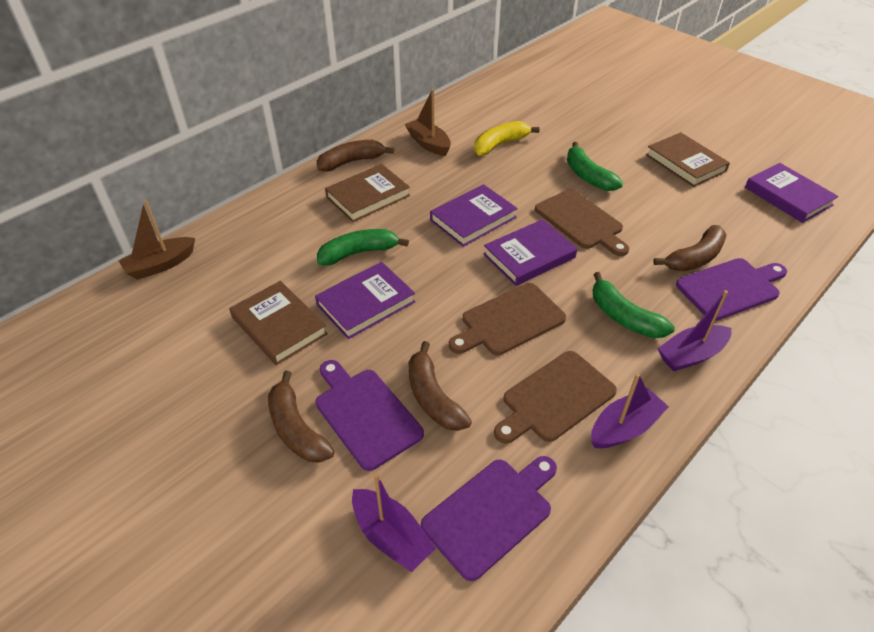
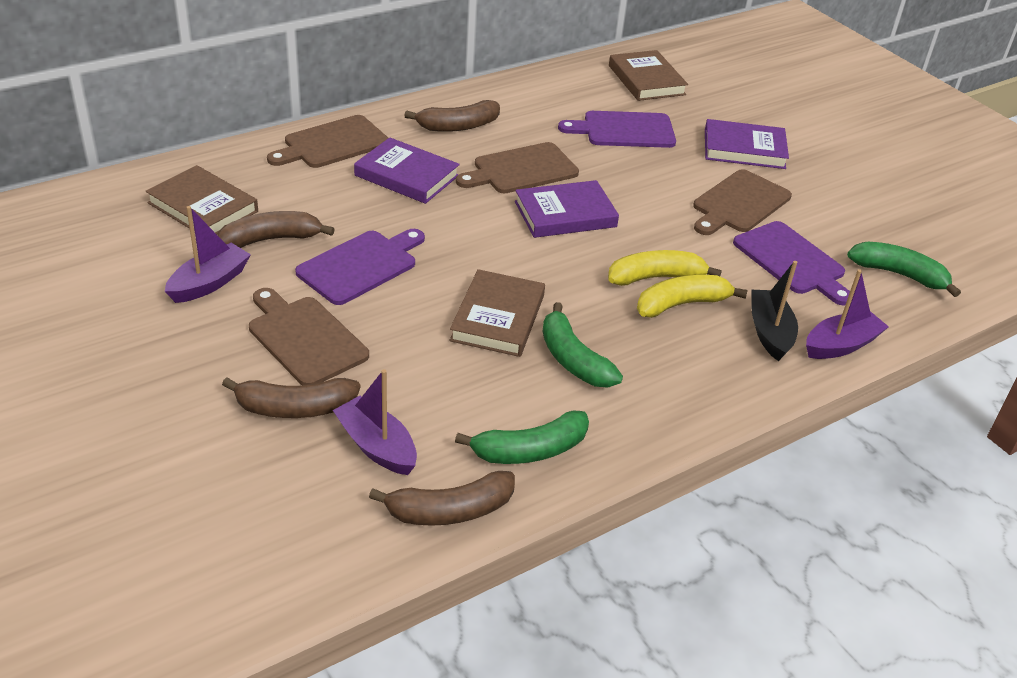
black boat: none = 0 -> [751,261,798,361] = 1
brown boat: [119,200,195,280] [405,89,451,156] = 2 -> none = 0
brown cutting board: [449,283,566,355] [494,351,617,444] [535,189,629,256] = 3 -> [249,288,369,385] [267,115,388,168] [456,142,579,193] [693,169,792,235] = 4
purple book: [315,262,415,339] [430,184,518,247] [483,219,577,286] [745,163,839,223] = 4 -> [354,137,460,204] [515,180,619,238] [705,119,789,169] = 3
yellow banana: [474,121,540,156] = 1 -> [608,250,722,286] [637,275,747,318] = 2

